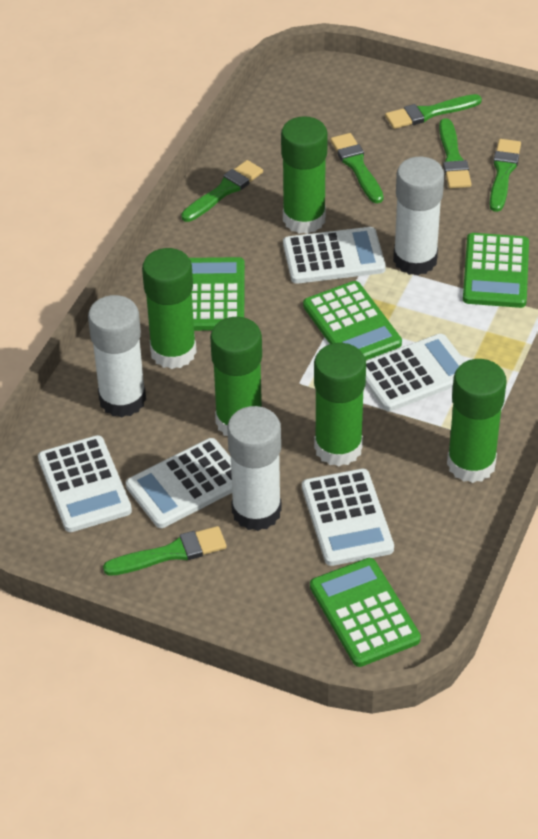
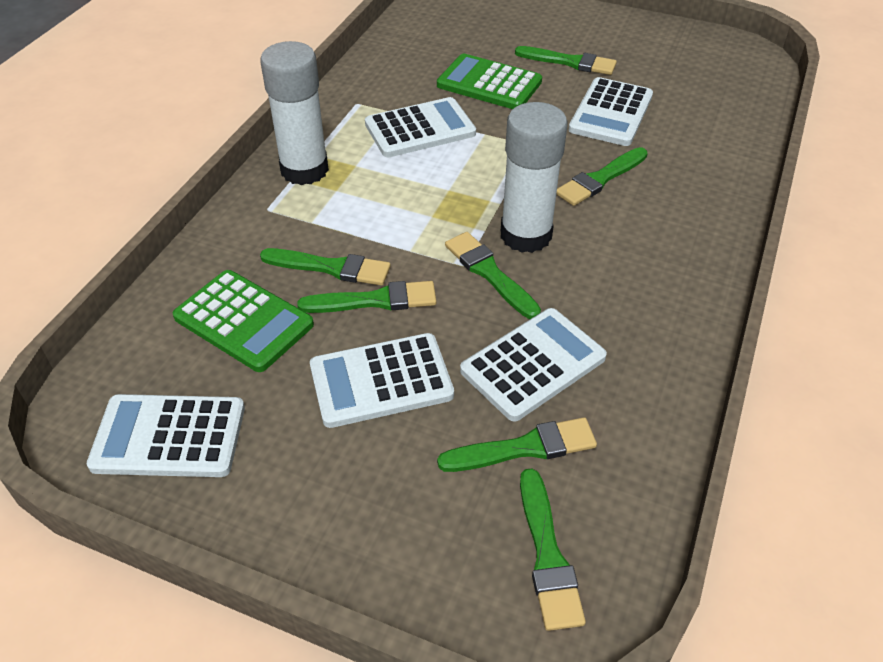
green brush: [103,526,227,576] [181,160,263,222] [330,133,383,203] [385,94,482,129] [439,118,471,188] [489,139,521,212] = 6 -> [260,248,391,286] [297,281,436,313] [437,417,597,472] [445,232,541,319] [515,46,617,75] [520,468,586,631] [556,147,648,206] = 7
green calculator: [189,257,245,331] [303,281,402,360] [310,558,421,667] [463,233,529,308] = 4 -> [173,270,314,372] [437,54,542,109] = 2
green glue stick: [142,248,197,369] [210,317,262,436] [281,116,328,234] [314,343,366,466] [447,359,507,483] = 5 -> none = 0
white glue stick: [88,295,146,418] [227,406,281,531] [393,157,444,276] = 3 -> [260,41,329,185] [501,102,567,253] = 2

